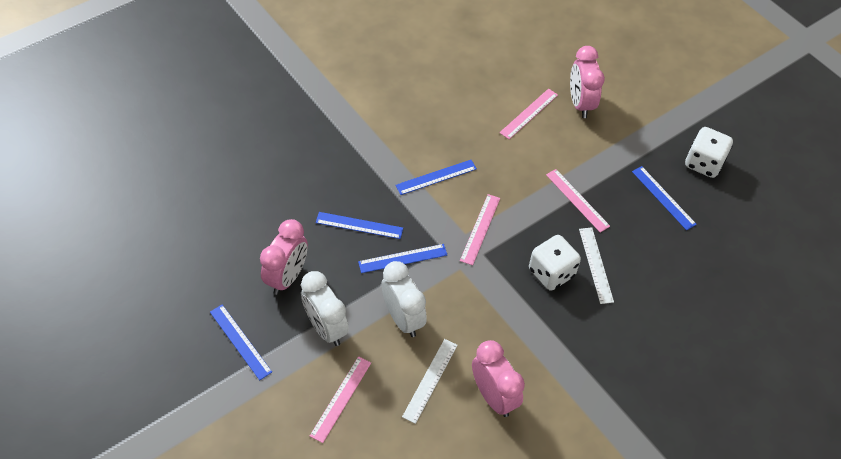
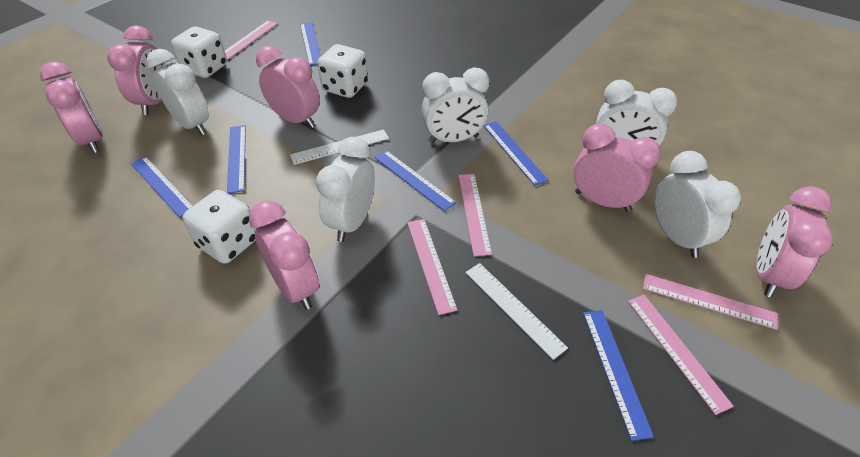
blue ruler: [210,305,272,380] [316,212,403,239] [358,244,447,273] [395,160,477,195] [632,166,697,230] = 5 -> [131,156,193,218] [227,125,246,193] [300,22,321,65] [374,150,456,211] [483,121,548,186] [583,310,654,441] = 6
pink clock: [260,219,308,295] [472,340,525,417] [570,46,605,118] = 3 -> [40,61,103,153] [107,25,165,115] [249,201,319,310] [256,46,320,128] [573,124,661,212] [757,186,833,298] = 6
pink ruler: [310,356,371,443] [460,194,500,265] [499,89,558,139] [546,169,610,233] = 4 -> [225,20,278,60] [407,219,457,315] [458,174,492,256] [628,295,734,415] [643,274,778,330] = 5
white clock: [301,271,349,346] [381,261,427,337] = 2 -> [146,49,209,136] [316,137,375,242] [422,68,489,143] [596,80,677,145] [654,151,741,258] = 5
white dice: [529,235,581,291] [685,127,733,178] = 2 -> [171,26,227,78] [183,190,257,264] [317,44,368,98] = 3

